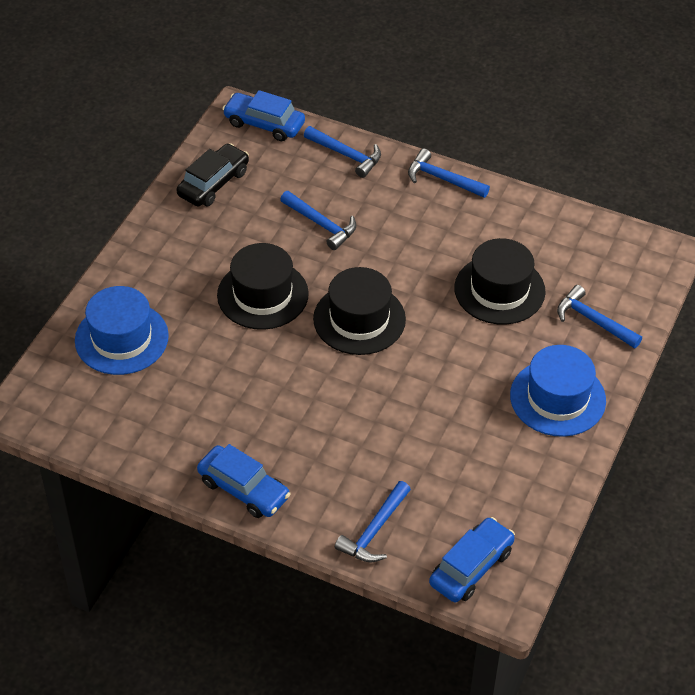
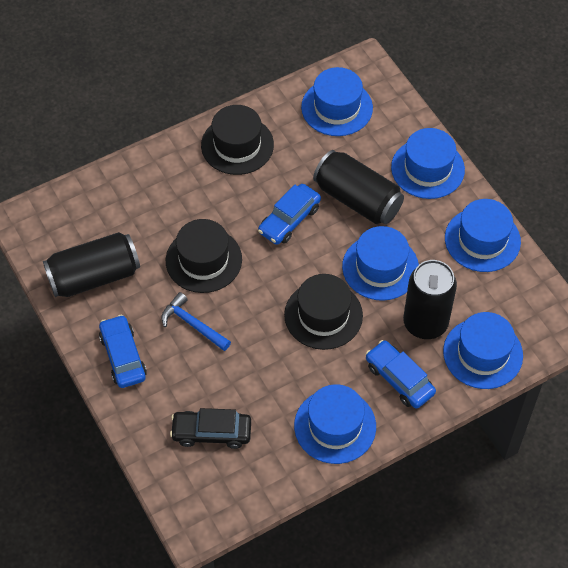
black can: none = 0 -> [43,232,140,297] [313,150,404,224] [403,260,457,339] = 3
blue hammer: [280,191,356,250] [304,126,381,178] [335,481,411,562] [408,149,490,198] [557,285,642,349] = 5 -> [161,292,231,351] = 1
blue hat: [75,286,169,375] [510,345,606,437] = 2 -> [294,384,376,464] [301,67,373,136] [342,226,419,301] [391,128,465,199] [443,312,523,389] [445,199,521,272] = 6

